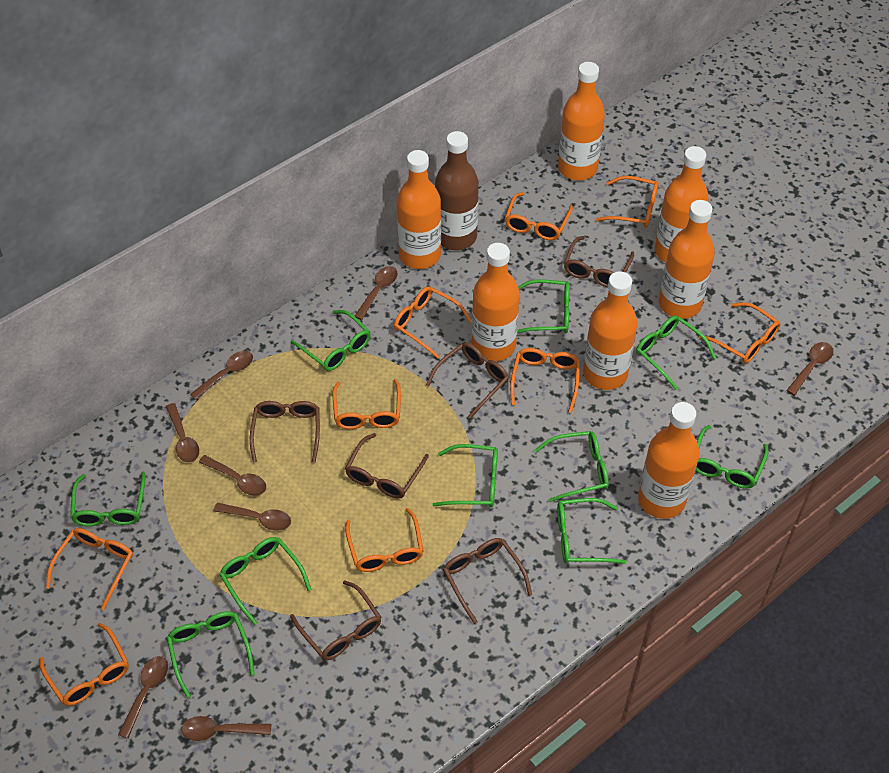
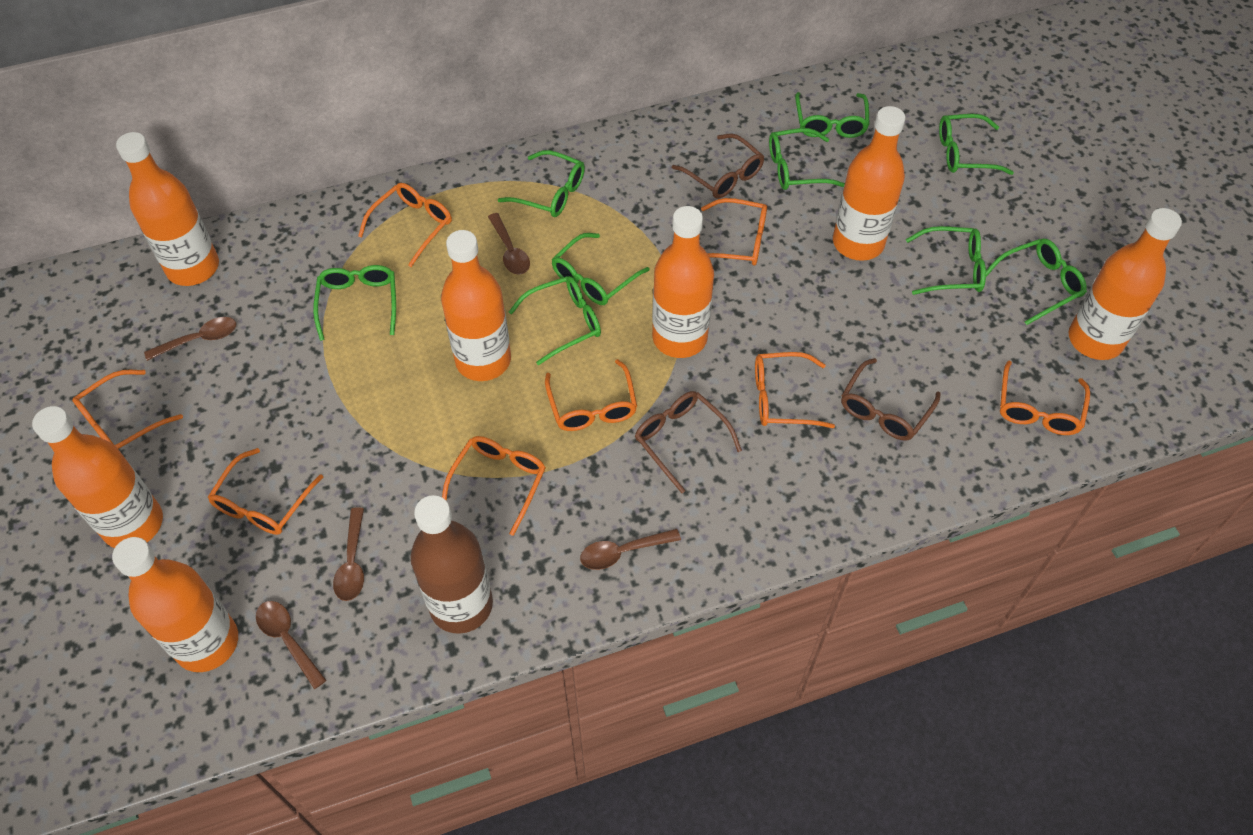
brown glasses: [250,401,320,463] [290,580,381,660] [345,433,429,498] [426,342,509,419] [443,538,532,624] [564,236,634,287] = 6 -> [635,391,742,493] [672,134,764,199] [841,358,941,440] = 3
brown spoon: [118,656,168,739] [166,403,199,462] [181,716,271,741] [190,351,253,400] [199,455,266,496] [214,503,291,531] [355,266,398,320] [786,342,833,396] = 8 -> [144,317,236,361] [256,601,326,689] [333,507,364,601] [488,213,530,275] [580,529,681,570] = 5
green glasses: [70,472,145,527] [167,611,255,698] [219,537,312,625] [291,310,371,371] [433,444,498,507] [517,279,570,334] [535,431,609,502] [557,498,626,564] [636,316,716,390] [696,425,768,489] = 10 -> [313,265,396,341] [498,150,585,217] [509,276,601,365] [551,233,650,305] [769,128,845,190] [795,92,870,138] [906,226,986,295] [939,114,1014,175] [986,239,1087,325] = 9
orange glasses: [39,623,129,706] [46,528,133,610] [333,379,401,429] [345,508,424,572] [394,287,472,359] [505,192,573,240] [510,348,580,413] [596,176,659,228] [699,302,780,363] = 9 -> [72,370,183,449] [208,448,323,535] [358,183,452,267] [442,436,546,536] [545,359,637,431] [701,198,767,266] [755,352,835,428] [1000,361,1090,435] = 8

